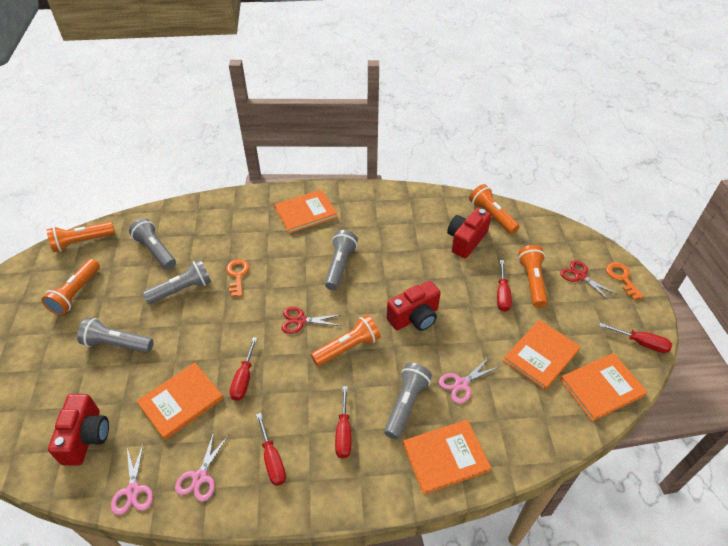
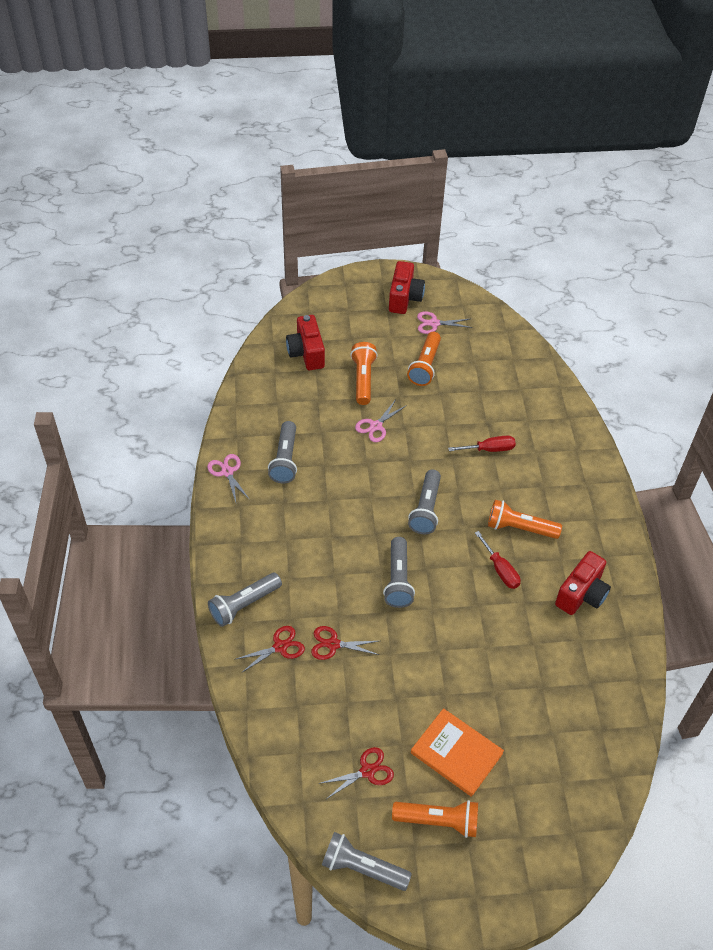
orange book: [137,362,224,440] [274,189,338,234] [403,420,491,495] [503,320,581,390] [560,353,648,421] = 5 -> [411,708,504,797] = 1
orange flashlight: [41,259,100,315] [47,222,115,252] [311,315,381,366] [469,184,520,234] [518,245,548,308] = 5 -> [350,342,378,405] [392,800,478,838] [407,332,441,386] [488,500,562,539] = 4
orange key: [226,259,250,297] [606,262,644,300] = 2 -> none = 0
red scissors: [282,307,341,334] [560,260,618,301] = 2 -> [236,626,305,673] [311,626,379,660] [318,747,394,799] = 3
red screwdriver: [230,337,257,401] [256,413,286,486] [335,386,351,458] [497,260,512,312] [599,323,672,353] = 5 -> [448,436,516,452] [475,531,520,589] = 2

